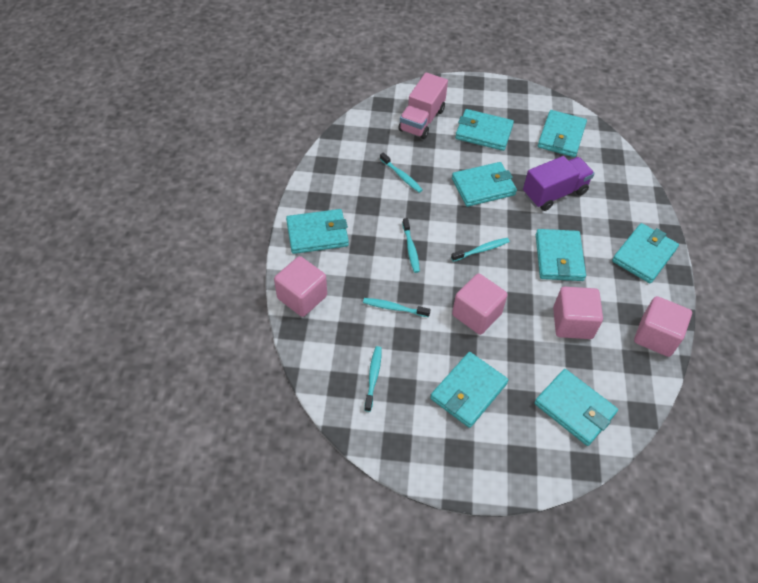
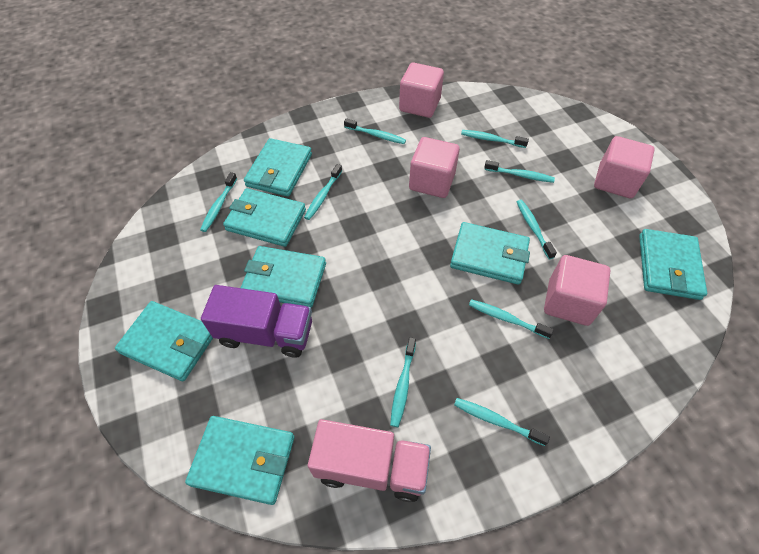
turquoise toothbrush: [363,298,431,317] [364,346,382,412] [380,153,423,193] [402,218,420,273] [451,238,510,262] = 5 -> [200,172,237,232] [304,164,342,220] [344,118,406,144] [390,337,416,427] [454,398,550,446] [461,130,529,148] [469,299,554,339] [484,160,555,183] [516,200,557,259] = 9
turquoise wallet: [286,209,349,254] [430,352,508,428] [452,162,517,207] [455,109,514,151] [534,369,618,446] [536,229,586,281] [538,110,587,157] [612,223,679,283] = 8 -> [115,301,213,381] [185,416,294,505] [223,188,306,247] [241,246,326,308] [244,138,312,196] [450,222,530,285] [639,229,707,300] = 7

